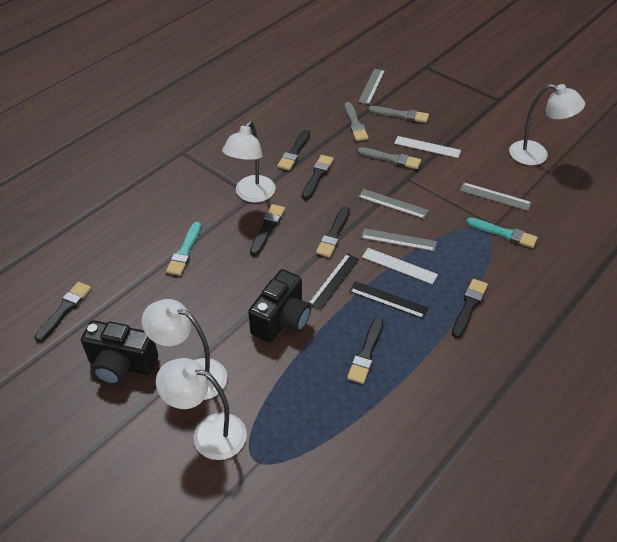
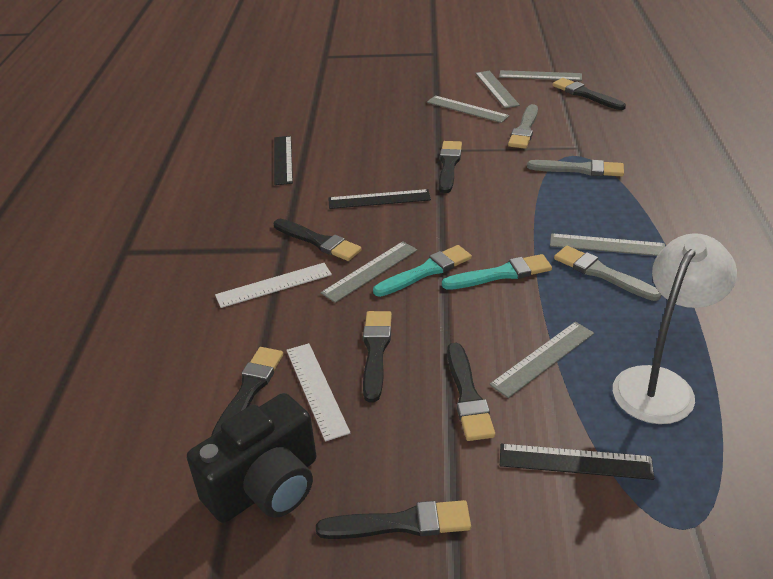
black camera: [81,320,158,385] [248,269,311,343] = 2 -> [187,393,316,523] = 1
black ruler: [309,254,359,310] [349,281,429,319] = 2 -> [274,136,293,185] [328,189,431,209] [500,444,654,480] = 3
grey ruler: [358,69,385,104] [358,189,429,219] [361,228,437,252] [460,182,532,211] = 4 -> [321,241,417,303] [427,96,509,123] [475,71,520,108] [489,322,594,398] [499,70,582,81] [550,233,665,256] = 6
white lamp: [142,299,227,400] [156,358,247,460] [222,121,275,202] [509,84,585,165] = 4 -> [613,233,737,424] = 1

